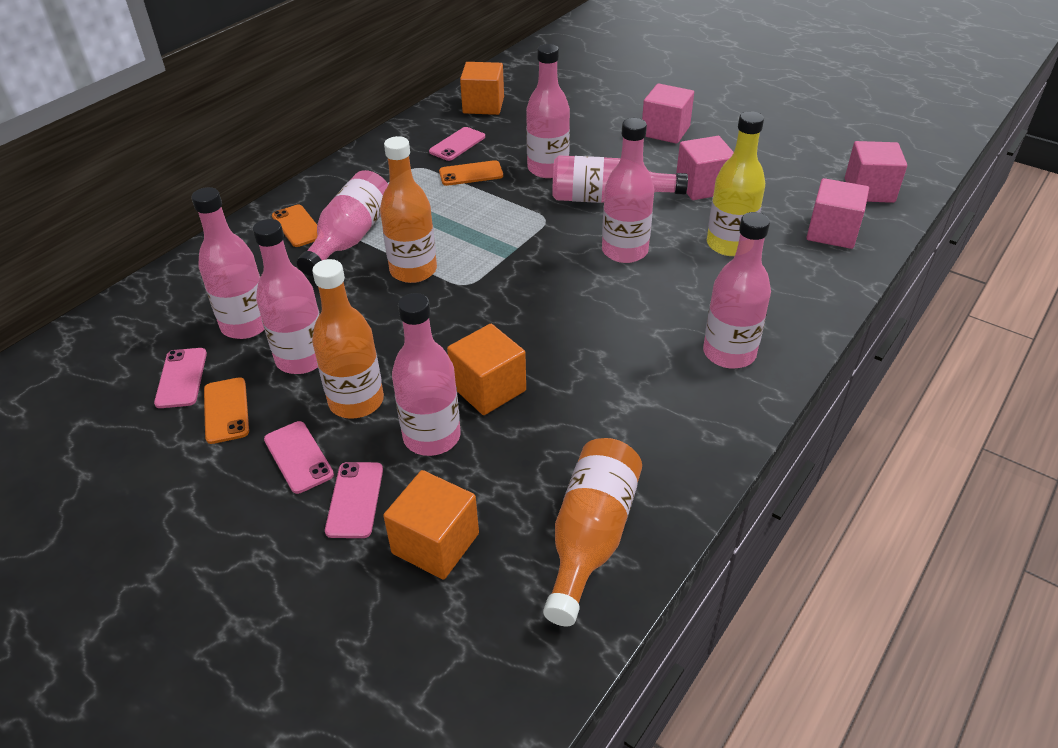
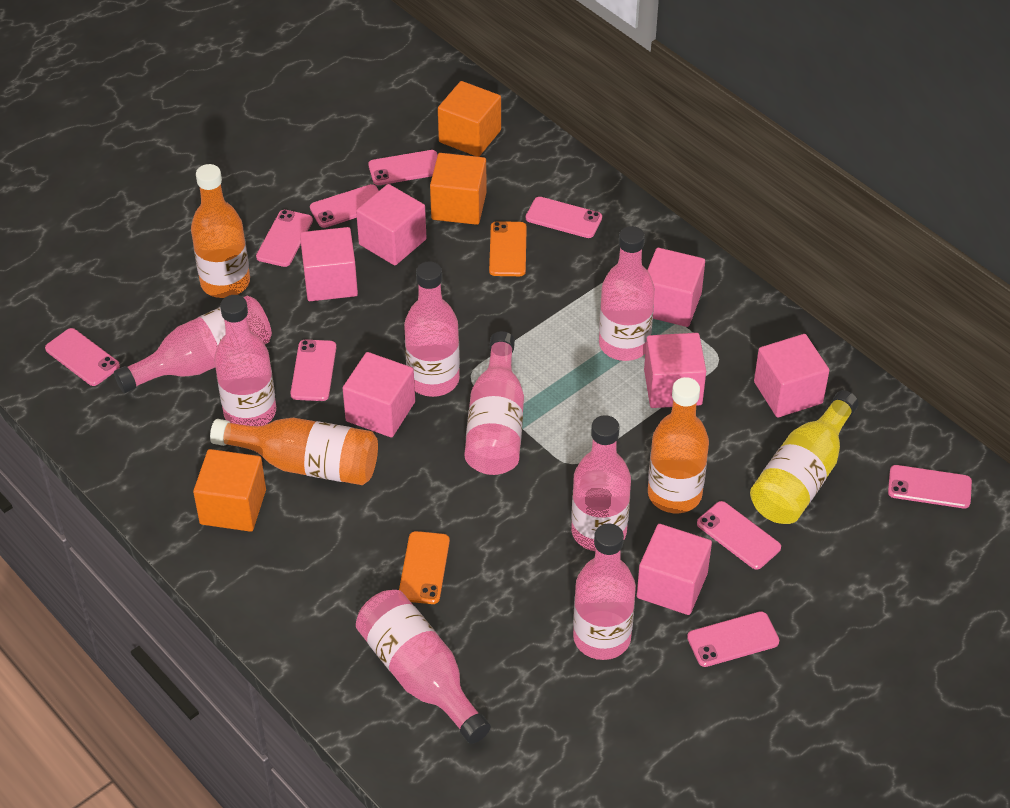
orange phone: [204,377,249,444] [272,205,317,247] [439,160,503,186] = 3 -> [399,531,450,604] [489,221,527,276] = 2
pink cube: [642,83,694,144] [676,136,734,200] [806,178,869,249] [845,141,907,203] = 4 -> [300,227,358,301] [343,352,415,437] [356,184,426,265] [637,524,712,615] [644,333,706,408] [647,248,705,327] [754,334,829,418] = 7
pink phone: [154,348,207,408] [264,421,334,494] [325,462,383,538] [429,127,485,161] = 4 -> [45,328,120,386] [256,210,313,267] [290,340,336,401] [310,184,379,228] [368,150,438,185] [526,197,602,238] [687,611,779,667] [697,501,781,570] [888,465,972,508] = 9

